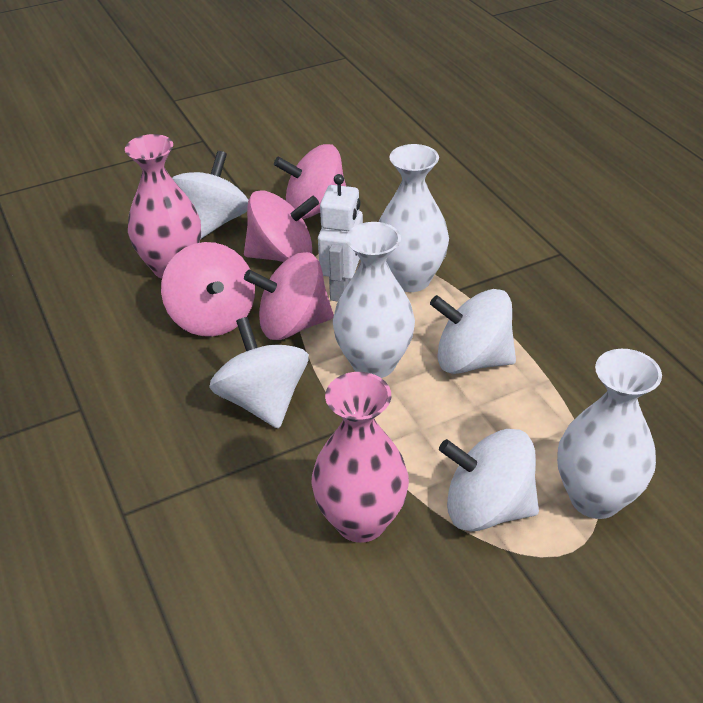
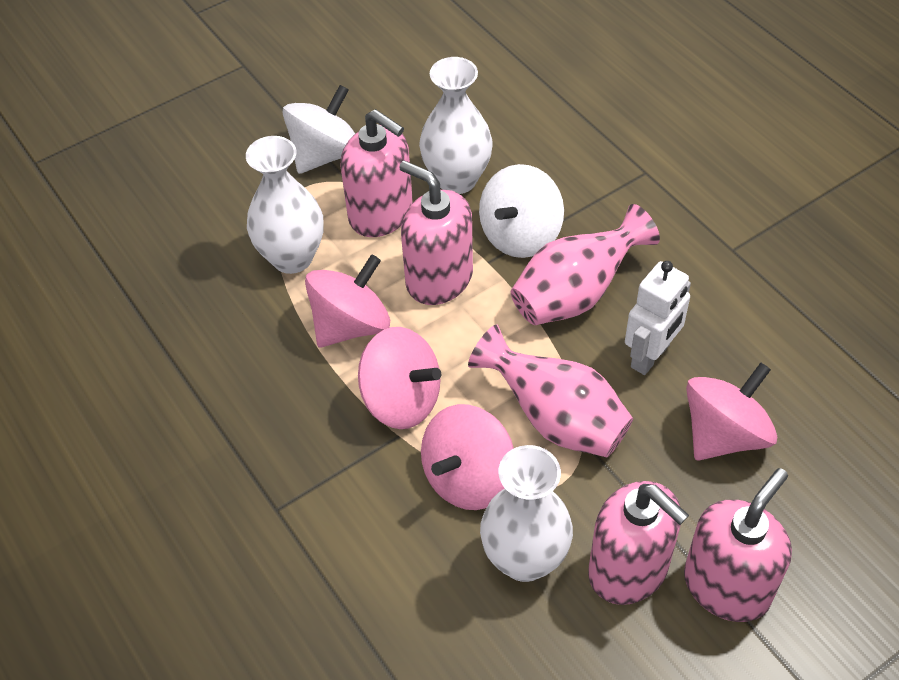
pink soap dispenser: none = 0 -> [341,109,413,237] [399,161,473,305] [588,481,689,605] [684,468,792,622] = 4
white spinning top: [172,151,248,239] [210,317,309,429] [430,289,516,374] [439,429,539,532] = 4 -> [282,85,355,174] [479,164,564,258] = 2

